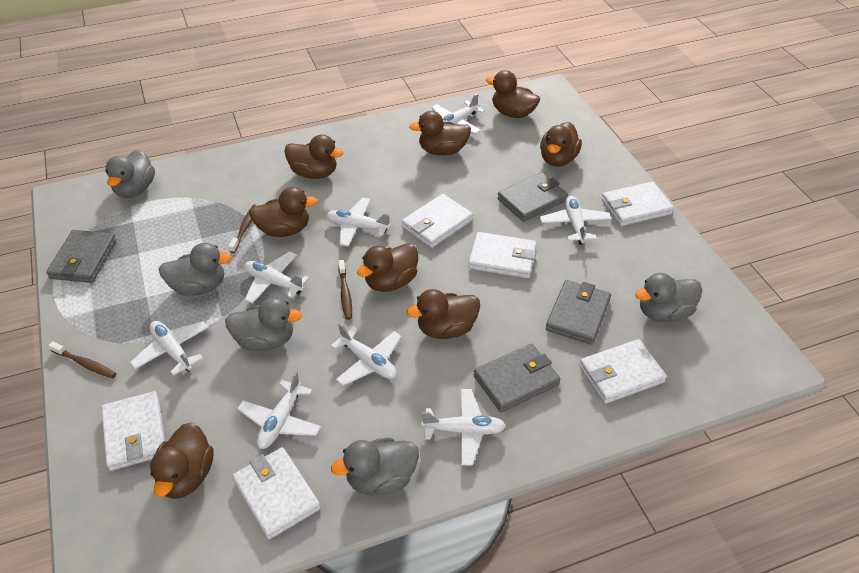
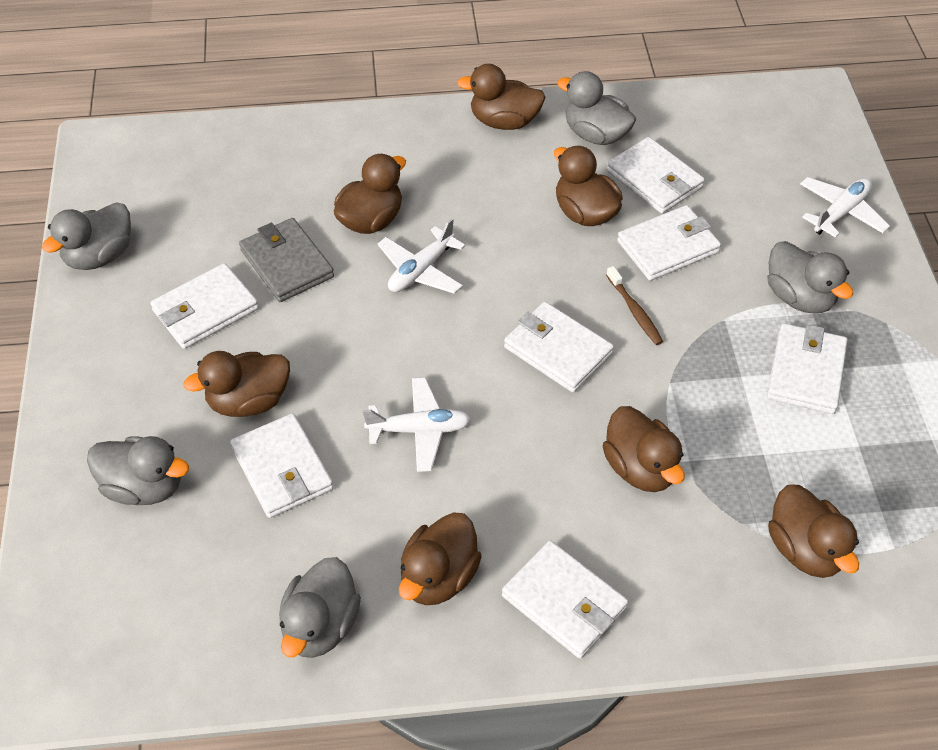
brown duck: [150,423,213,499] [249,187,317,237] [284,135,343,179] [357,243,418,292] [407,289,480,339] [409,111,471,155] [486,70,540,118] [540,122,582,167] = 8 -> [183,351,290,417] [334,154,406,234] [399,512,482,605] [457,64,546,130] [554,146,623,226] [603,406,685,492] [768,485,859,578] = 7
brown toothbrush: [48,341,116,379] [228,204,258,253] [338,260,352,320] = 3 -> [606,266,663,345] = 1
grey wallet: [46,230,116,283] [474,344,560,413] [497,172,568,222] [546,280,611,345] = 4 -> [239,218,334,302] = 1
white plane: [130,321,209,376] [237,371,321,449] [244,251,309,304] [326,198,391,247] [330,323,402,386] [421,389,506,466] [431,93,485,134] [540,195,611,244] = 8 -> [363,377,471,472] [378,218,466,294] [800,177,890,238] = 3
white wallet: [101,391,165,471] [232,447,320,539] [401,194,473,248] [468,232,537,278] [579,339,667,404] [602,182,674,226] = 6 -> [150,263,259,349] [230,413,334,518] [502,541,628,659] [504,302,614,393] [607,137,705,214] [617,205,721,281] [767,323,848,414] = 7

